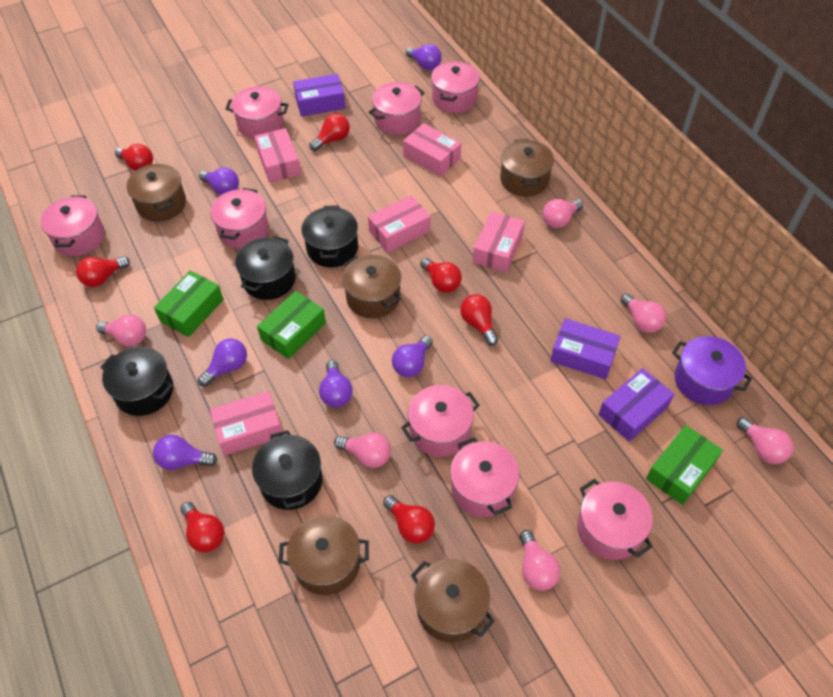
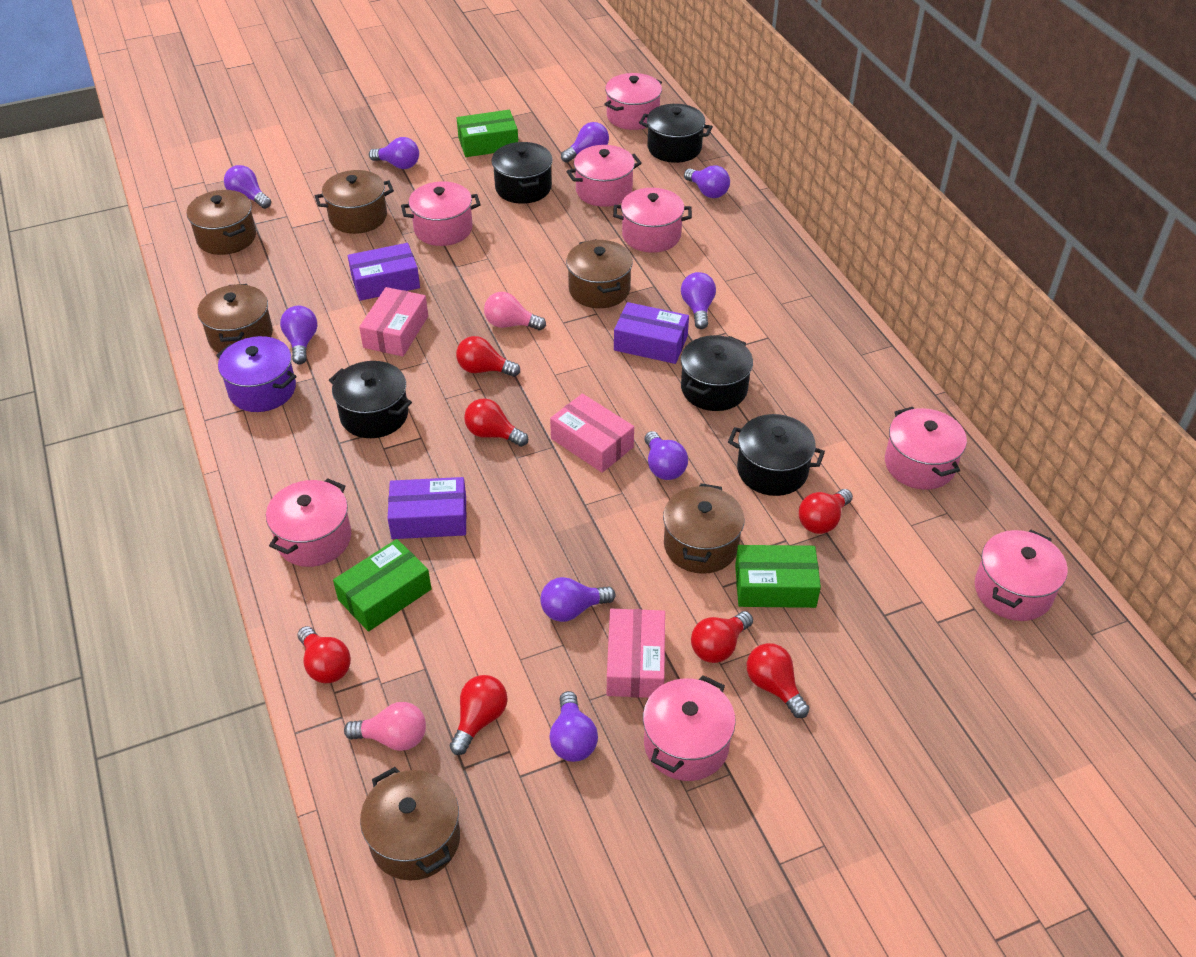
black pot: [101,347,173,416] [235,236,296,300] [252,430,323,510] [301,205,358,267] = 4 -> [329,361,412,438] [492,142,552,204] [639,104,713,163] [681,335,753,411] [728,414,825,496] = 5
brown pot: [127,163,186,222] [279,515,369,595] [342,255,401,318] [411,559,495,643] [500,139,554,196] = 5 -> [187,190,256,255] [198,284,273,353] [315,170,394,234] [360,767,460,881] [566,239,633,308] [663,483,745,574] = 6
pink box: [210,391,283,456] [254,128,301,183] [368,196,430,253] [403,123,461,176] [473,211,525,272] = 5 -> [359,287,428,356] [550,393,634,473] [607,609,665,698] = 3
pink light bulb: [96,314,146,346] [334,433,391,468] [519,530,561,591] [542,199,583,228] [621,294,666,333] [737,417,793,464] = 6 -> [344,702,426,751] [484,292,546,331] = 2
purple light bulb: [153,435,217,470] [198,339,247,386] [199,168,239,195] [319,360,353,407] [392,336,433,377] [406,44,442,70] = 6 -> [224,165,271,209] [280,306,317,365] [369,137,419,169] [540,577,615,622] [549,691,598,762] [561,122,609,163] [645,431,688,480] [681,272,716,329] [684,165,730,198] = 9

